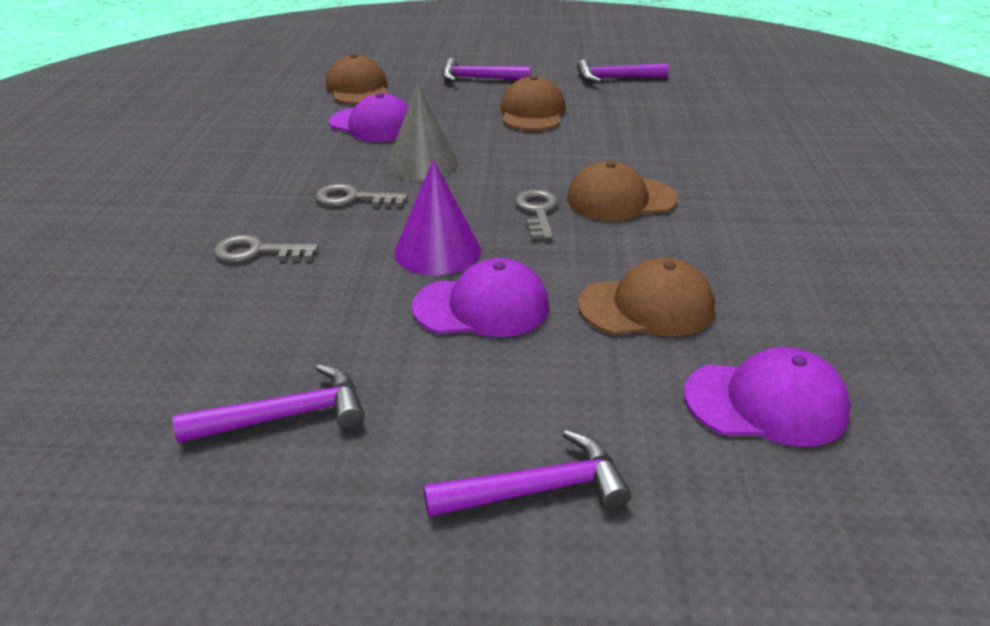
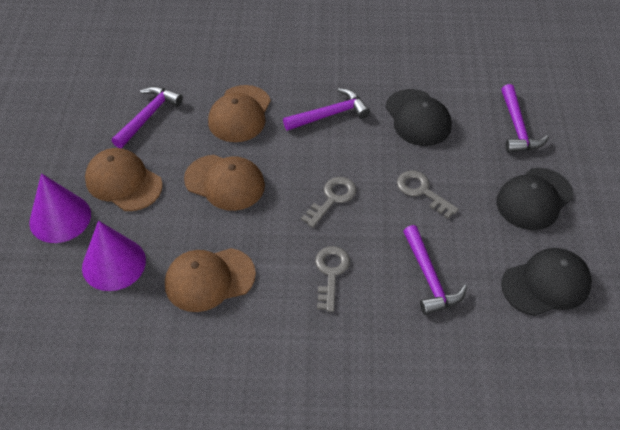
black cap: none = 0 -> [385,89,452,146] [496,168,573,230] [501,248,592,316] = 3
grey cone: [386,83,459,180] = 1 -> none = 0
purple cap: [329,93,409,142] [412,258,549,337] [684,347,851,447] = 3 -> none = 0
purple cone: [394,160,481,275] = 1 -> [29,173,91,243] [82,220,146,291] = 2

